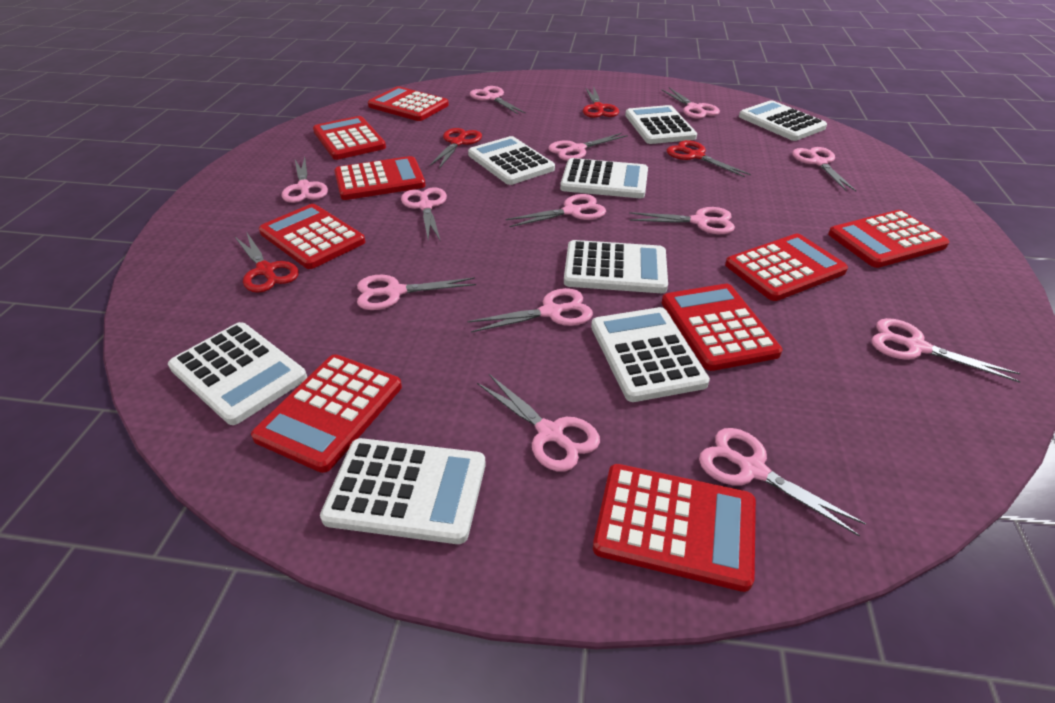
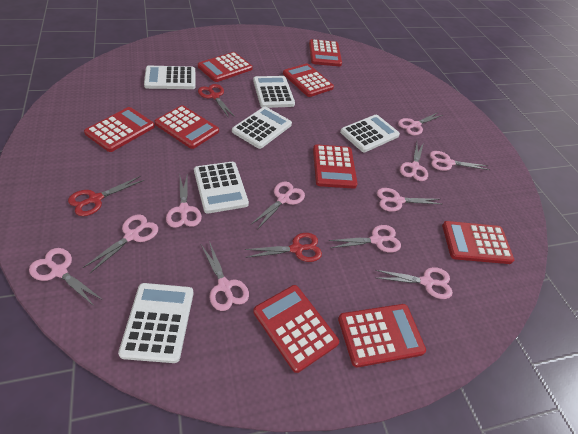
pink scissors: [282,157,328,203] [357,275,476,310] [401,187,447,242] [467,288,593,333] [470,86,526,114] [477,374,600,472] [505,194,606,227] [548,133,628,161] [629,207,735,234] [662,88,720,119] [699,428,866,536] [792,147,856,191] [871,318,1021,383] = 13 -> [29,248,103,307] [83,214,158,273] [166,173,202,228] [201,241,249,311] [252,182,305,228] [328,225,401,253] [376,267,453,299] [377,188,441,212] [398,113,443,135] [400,142,428,181] [430,151,489,171] = 11
red scissors: [235,233,299,293] [429,128,482,169] [583,87,619,118] [667,140,751,177] = 4 -> [68,176,144,216] [198,84,235,118] [244,233,322,262] = 3
white calculator: [168,322,307,425] [320,438,486,544] [468,136,555,185] [560,158,648,198] [564,240,668,293] [591,307,710,402] [625,105,697,144] [739,100,827,141] = 8 -> [118,283,194,363] [144,66,196,89] [194,162,249,214] [232,107,292,149] [253,76,295,108] [340,115,400,152] = 6

